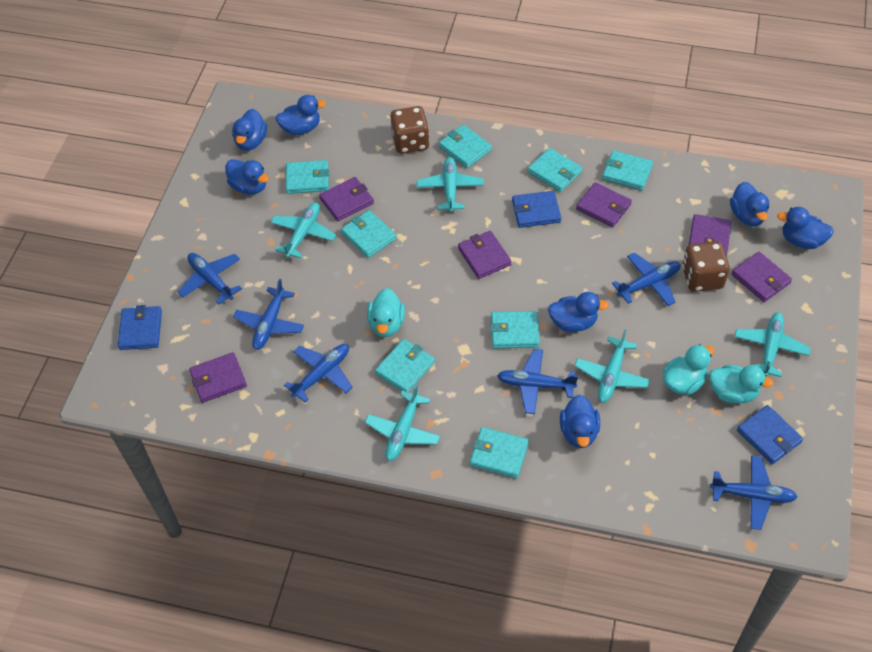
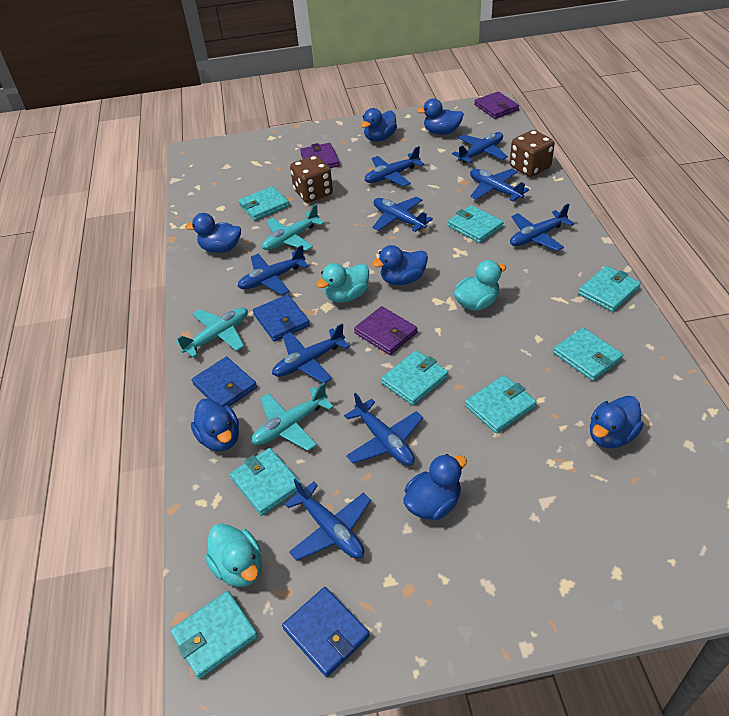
blue plane: [178,253,242,304] [233,279,304,350] [284,344,353,402] [497,349,578,414] [612,252,681,306] [710,456,797,530] = 6 -> [237,245,309,295] [272,324,350,383] [285,479,371,561] [344,393,423,466] [365,146,424,186] [372,197,433,232] [452,132,508,163] [470,169,529,201] [510,204,574,251] = 9
purple wallet: [189,352,247,403] [319,177,374,221] [458,231,512,279] [576,182,632,227] [689,214,732,256] [731,252,792,302] = 6 -> [300,143,340,168] [354,306,418,355] [474,91,519,119] = 3
turquoise plane: [271,202,336,258] [365,384,440,461] [417,157,484,212] [575,329,650,403] [734,312,811,377] = 5 -> [175,308,248,357] [251,383,334,451] [262,204,324,251] = 3

